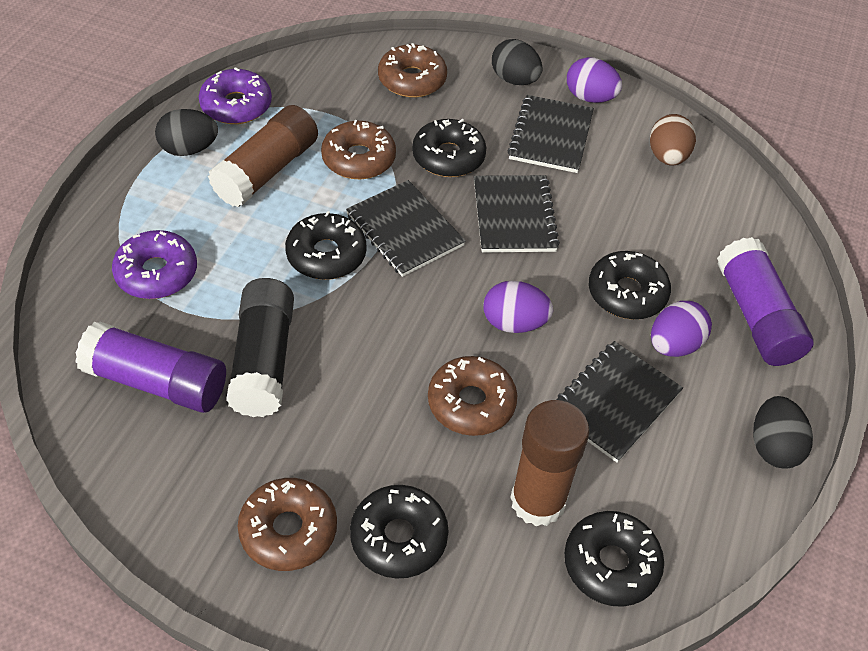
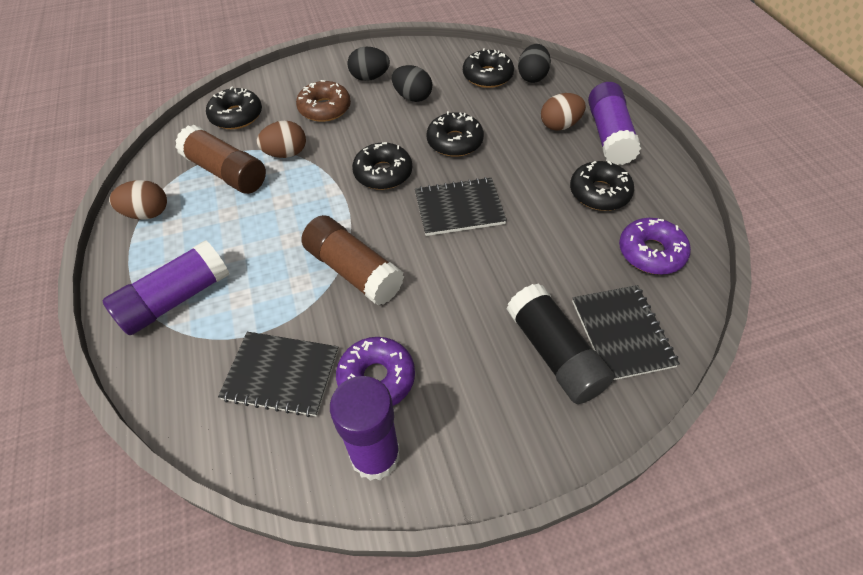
black notebook: [346,180,466,277] [474,175,560,252] [507,95,594,173] [557,341,683,463] = 4 -> [218,332,338,417] [415,177,507,236] [572,285,680,380] = 3
brown donut: [238,478,337,571] [321,120,396,179] [378,43,447,98] [428,356,517,436] = 4 -> [296,80,351,122] = 1
brown egg: [650,114,696,166] = 1 -> [109,180,167,220] [257,121,306,158] [541,93,586,131] = 3
purple egg: [484,281,553,333] [567,57,622,103] [651,301,712,357] = 3 -> none = 0
purple glue stick: [75,321,226,413] [717,237,814,366] = 2 -> [102,240,230,335] [330,376,400,481] [588,82,641,165] = 3

